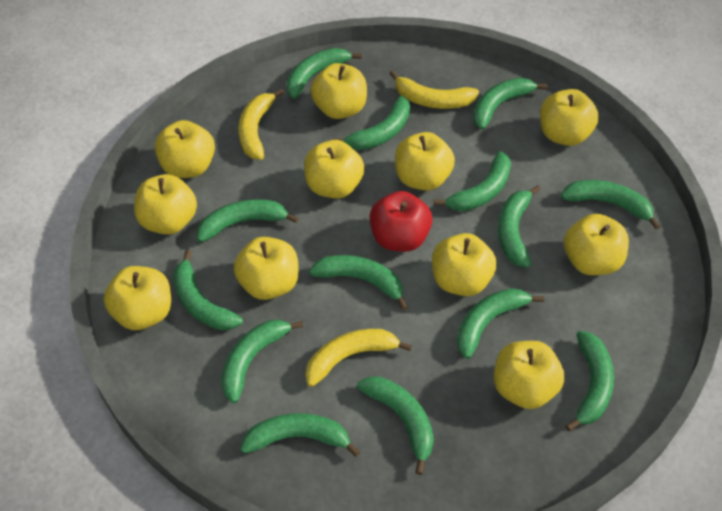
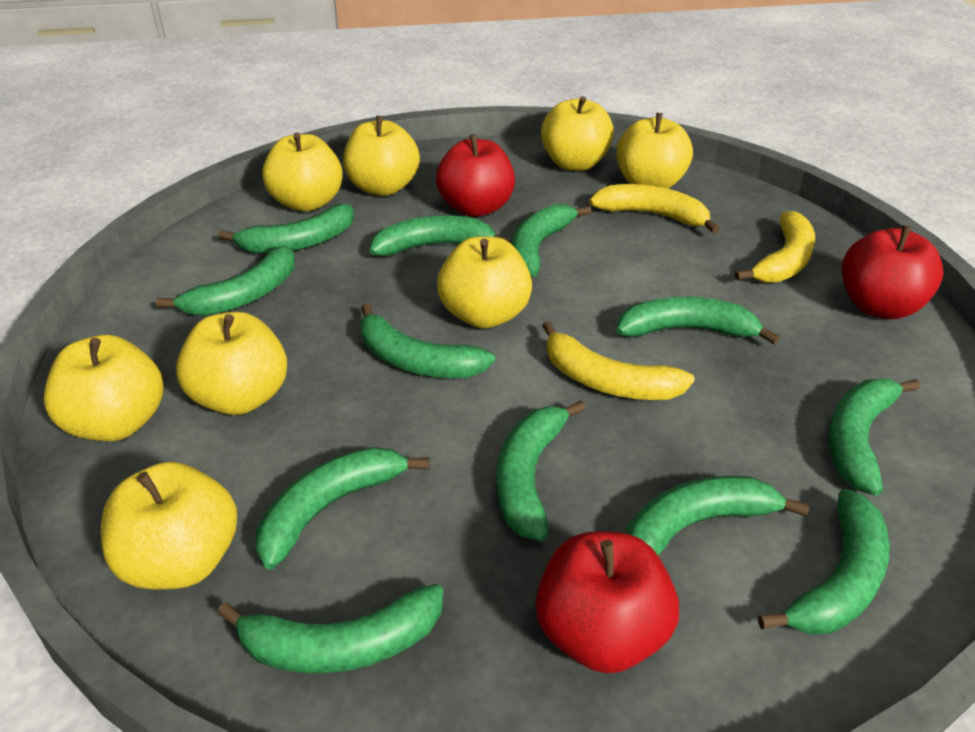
green banana: [173,250,243,330] [197,199,299,242] [221,319,304,404] [240,413,361,457] [287,48,362,99] [309,255,408,311] [333,95,410,150] [357,377,434,475] [434,151,511,211] [457,288,544,359] [473,78,548,130] [498,185,541,267] [561,180,660,229] [565,331,614,431] = 14 -> [156,245,295,316] [217,584,443,674] [218,204,354,254] [255,447,430,570] [360,303,495,378] [369,215,510,256] [496,400,586,541] [511,204,592,277] [616,297,780,345] [626,476,810,555] [758,489,890,634] [828,379,920,496] = 12
red apple: [369,191,432,252] = 1 -> [436,134,515,217] [536,531,679,673] [842,225,944,319] = 3
yellow apple: [104,266,171,330] [134,174,197,235] [155,120,215,178] [234,237,299,300] [304,140,364,199] [311,63,367,119] [395,132,455,191] [432,233,497,296] [494,341,565,409] [540,89,599,146] [564,214,629,275] = 11 -> [44,335,163,441] [101,462,237,589] [176,312,287,415] [262,132,343,211] [343,116,420,196] [437,236,532,329] [541,96,614,171] [616,113,693,189] = 8

